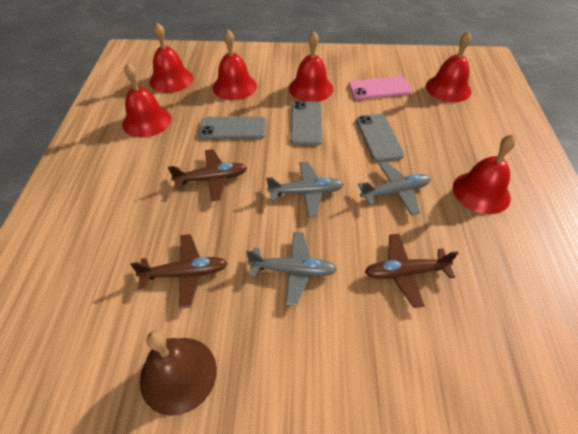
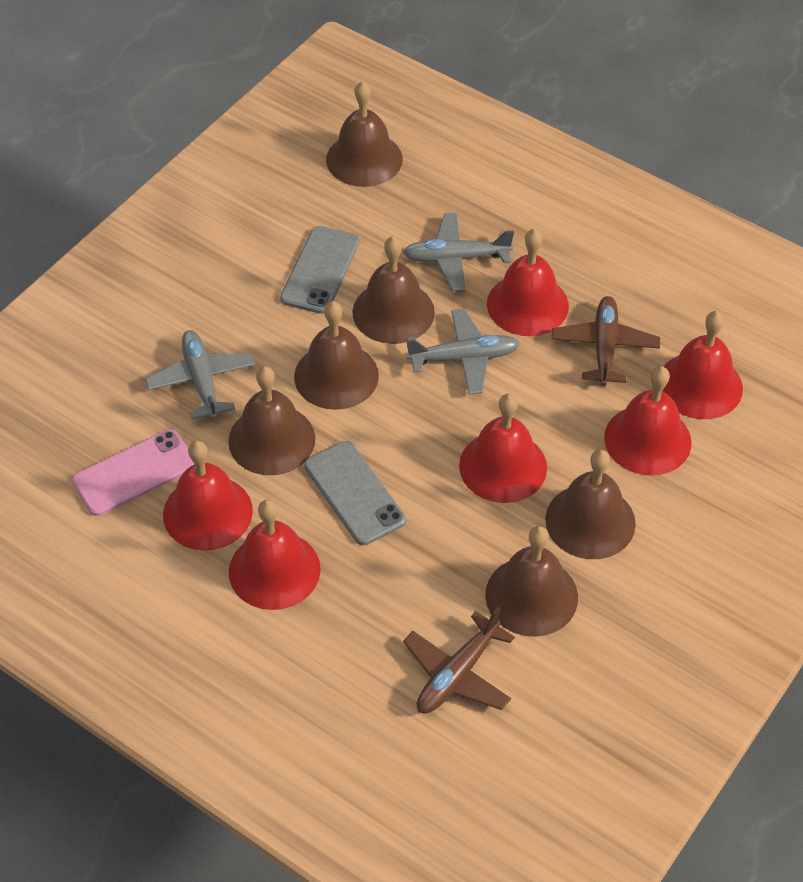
brown bell: [140,330,217,416] = 1 -> [228,366,315,475] [294,301,379,410] [326,81,403,187] [352,236,435,344] [485,526,578,637] [545,450,636,559] = 6
brown plane: [131,234,228,309] [168,149,247,201] [365,234,458,308] = 3 -> [403,607,515,714] [552,296,660,386] = 2
grey phone: [199,116,266,139] [291,101,322,146] [356,114,405,162] = 3 -> [280,226,360,314] [304,441,406,545] = 2

